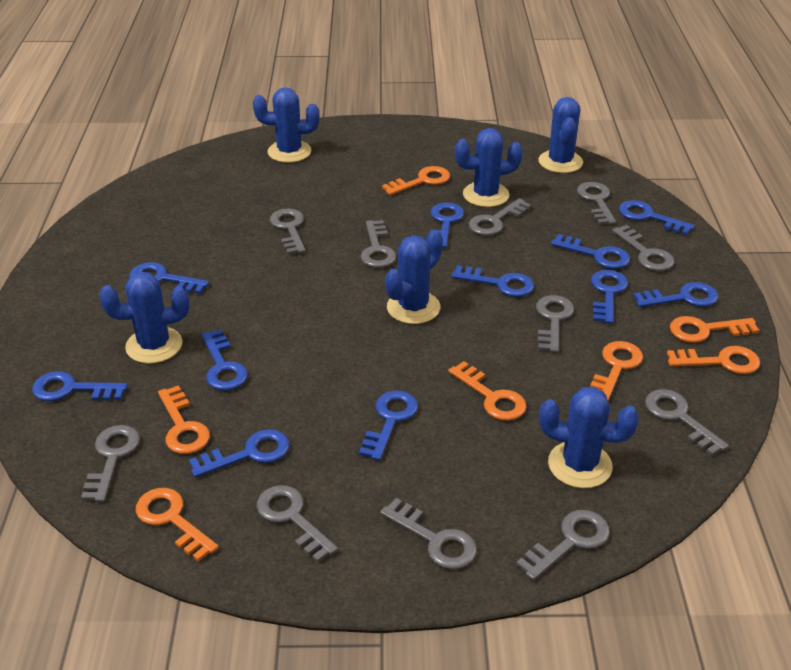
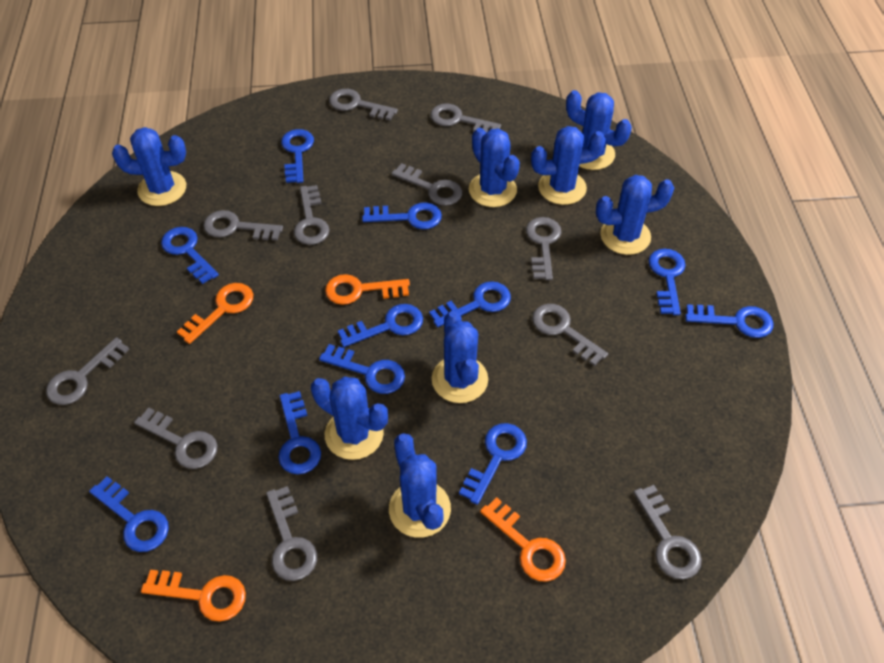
blue cactus: [100,272,189,364] [253,87,320,163] [385,230,443,324] [455,128,523,207] [538,97,583,173] [539,387,639,488] = 6 -> [112,127,186,206] [311,376,388,460] [389,433,451,538] [432,311,488,403] [469,128,520,207] [531,126,606,205] [566,90,632,170] [596,175,674,255] = 8
orange key: [136,488,219,562] [158,385,210,454] [382,166,450,195] [448,361,527,421] [590,341,643,401] [667,346,760,374] [670,316,759,343] = 7 -> [141,570,246,622] [177,283,253,344] [325,274,410,305] [480,497,566,582] = 4

